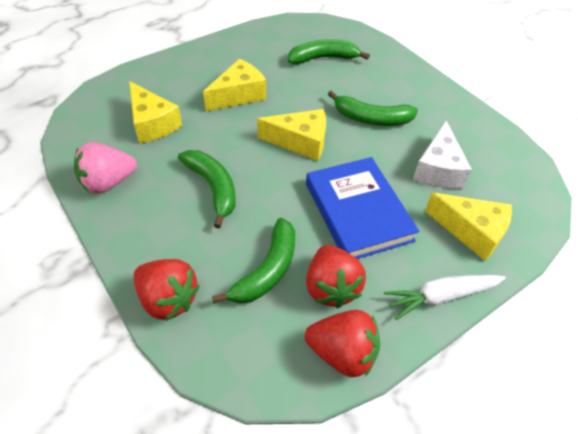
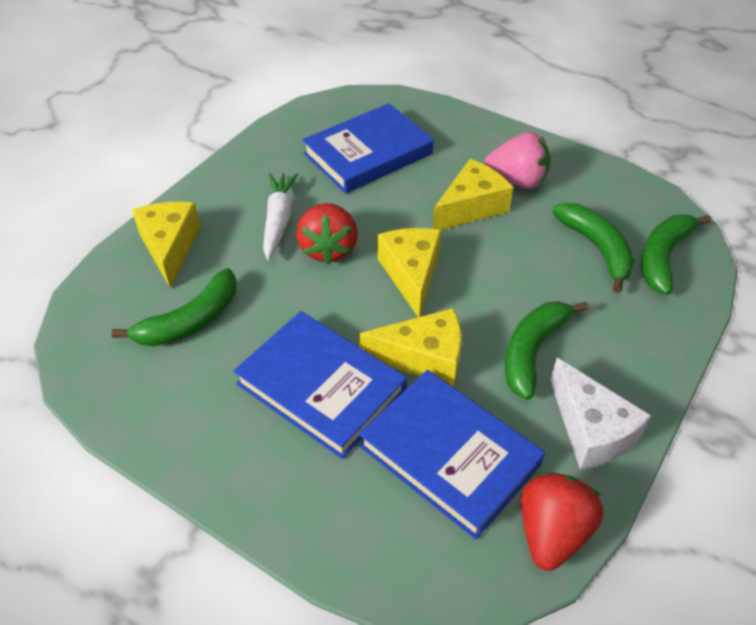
blue book: [306,157,419,259] = 1 -> [233,311,407,459] [302,103,434,194] [359,370,545,539] = 3
red strawberry: [134,259,200,321] [305,310,380,377] [306,245,366,308] = 3 -> [296,203,358,264] [521,472,603,571] = 2

